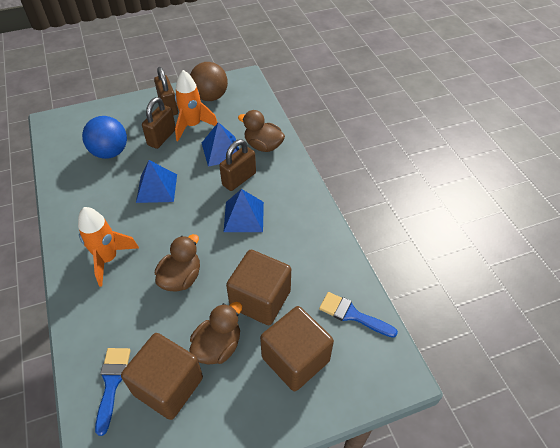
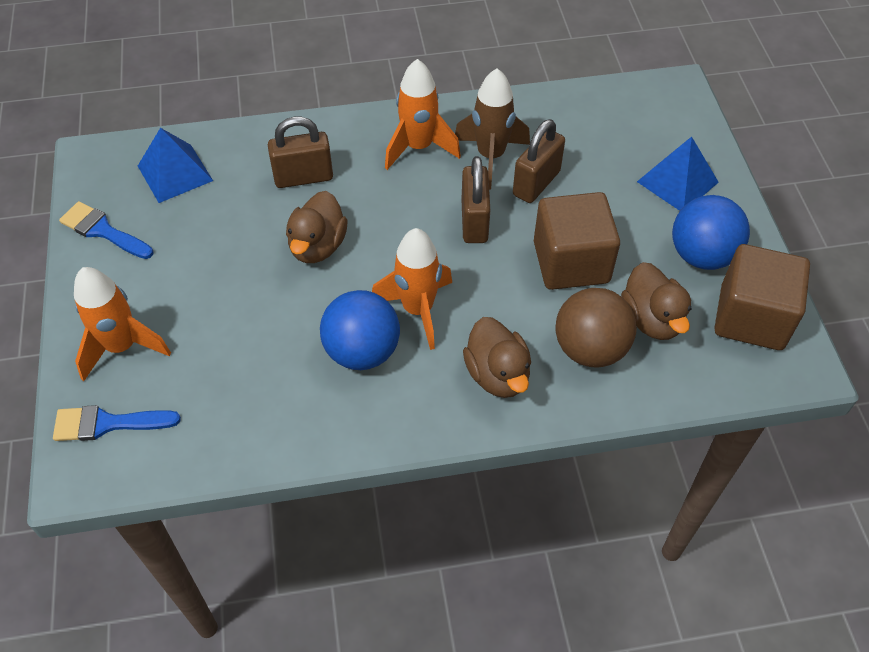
blue ball: [82,116,127,159] = 1 -> [320,290,400,370] [672,195,750,270] = 2
blue pyramid: [136,160,177,203] [202,122,239,167] [224,189,264,232] = 3 -> [138,128,213,203] [637,137,719,211] = 2
brown cube: [121,333,203,420] [226,250,291,325] [260,306,334,391] = 3 -> [534,192,620,290] [715,244,810,350] = 2
brown rocket: none = 0 -> [455,68,530,189] = 1
orange rocket: [78,207,139,287] [175,70,218,141] = 2 -> [74,267,171,381] [372,228,452,350] [385,59,461,170] = 3

